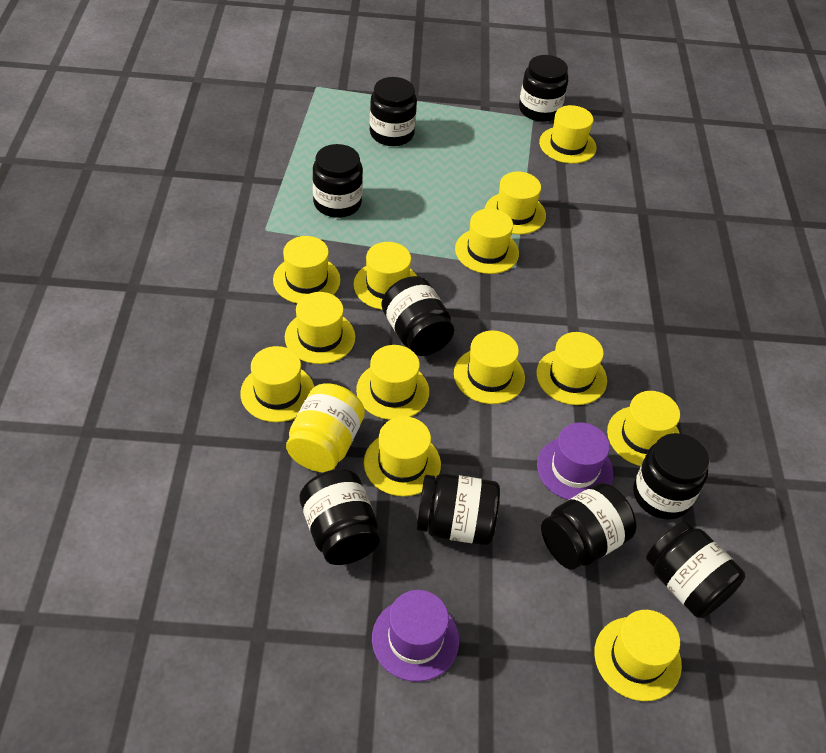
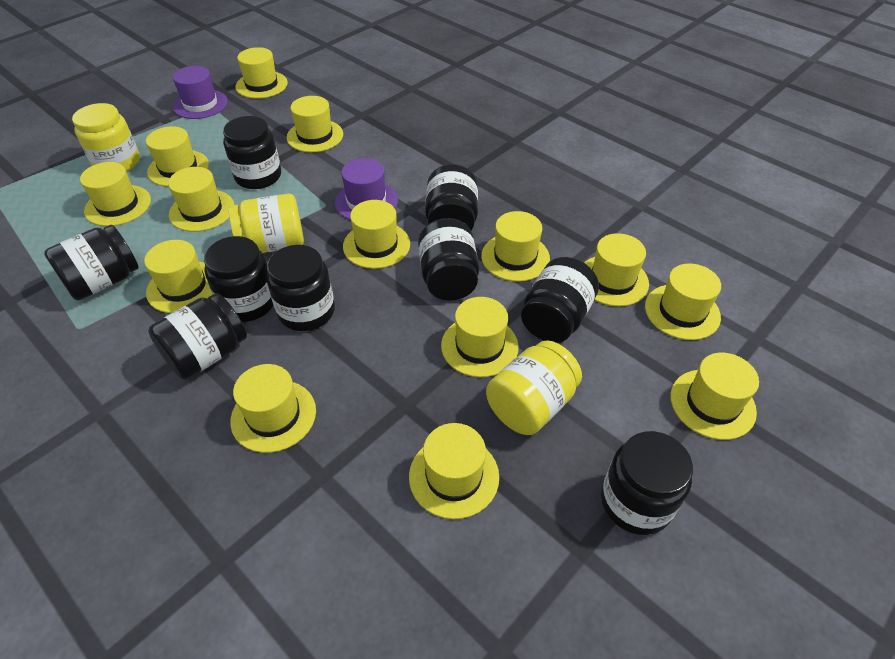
yellow hat: [240,346,314,422] [273,236,340,303] [285,292,355,364] [353,242,417,310] [356,345,429,420] [364,416,441,496] [454,331,525,404] [455,208,519,274] [485,172,546,234] [536,332,607,405] [539,105,597,164] [594,610,682,701] [607,391,680,466] = 13 -> [80,162,151,226] [144,240,212,313] [146,126,209,187] [168,167,234,232] [230,364,316,453] [236,47,288,99] [287,96,343,152] [343,200,410,269] [409,423,499,519] [441,297,519,377] [481,211,550,282] [584,233,649,306] [645,264,721,340] [670,353,759,440] = 14
yellow jar: [286,383,365,472] = 1 -> [72,103,140,172] [229,194,304,253] [486,340,582,435] = 3

